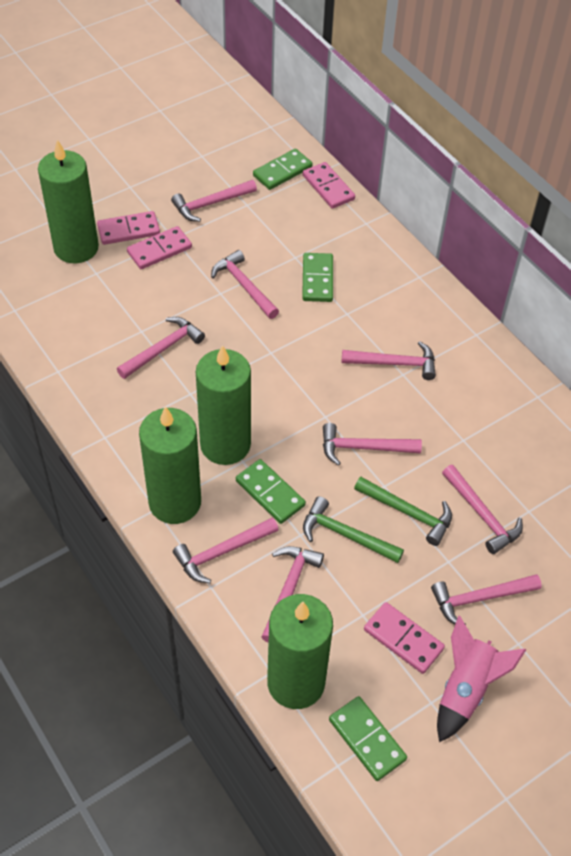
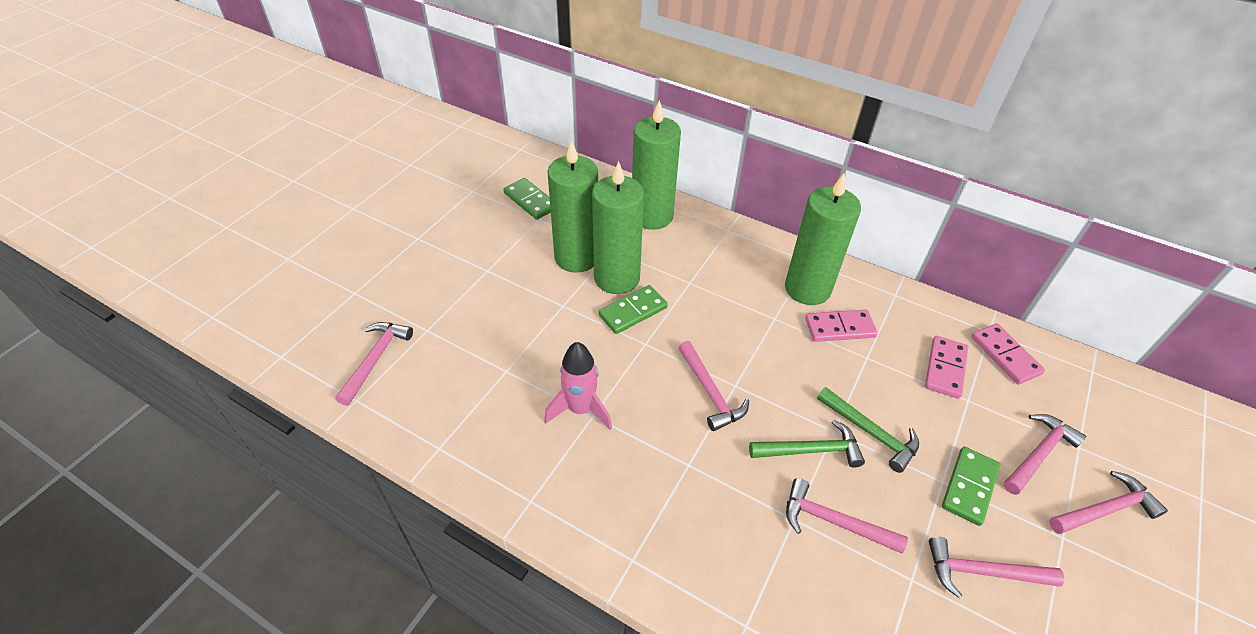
green domino: [236,459,306,524] [253,149,312,190] [302,253,333,302] [329,696,407,781] = 4 -> [503,178,551,220] [599,285,668,334] [942,447,1000,526] = 3
pink domino: [97,211,160,245] [127,226,192,269] [303,162,355,209] [364,602,445,674] = 4 -> [805,310,878,342] [925,336,968,399] [971,323,1045,384] = 3
pink hammer: [117,317,205,379] [171,180,257,222] [173,518,279,583] [211,250,279,319] [261,546,324,643] [323,423,422,466] [342,341,436,380] [431,574,542,625] [442,465,523,554] = 9 -> [335,322,413,406] [678,341,749,431] [786,478,908,553] [929,537,1064,598] [1003,414,1086,495] [1049,471,1168,534] = 6

